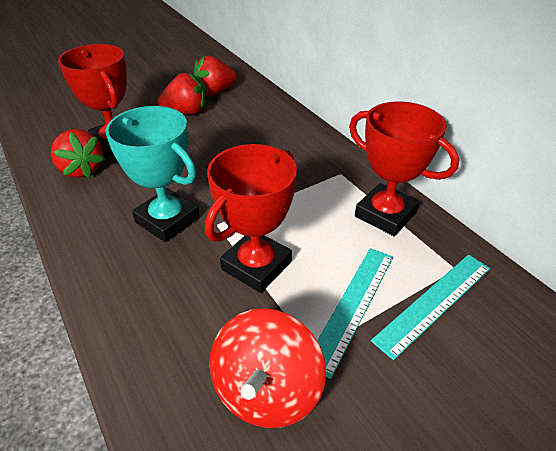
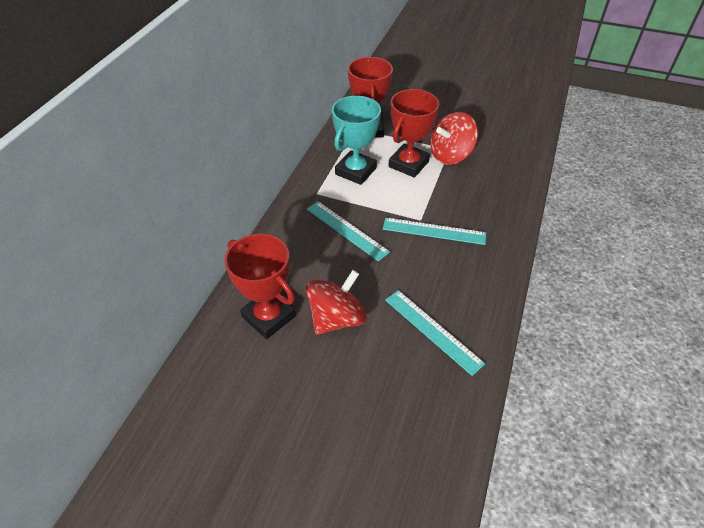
red spinning top: [209,308,326,428] = 1 -> [306,270,367,335] [430,112,478,164] = 2
red strawberry: [51,129,105,178] [158,73,205,114] [194,56,237,96] = 3 -> none = 0
turquoise ruler: [317,248,393,379] [371,255,491,360] = 2 -> [306,201,390,261] [383,218,486,245] [385,290,485,376] = 3

